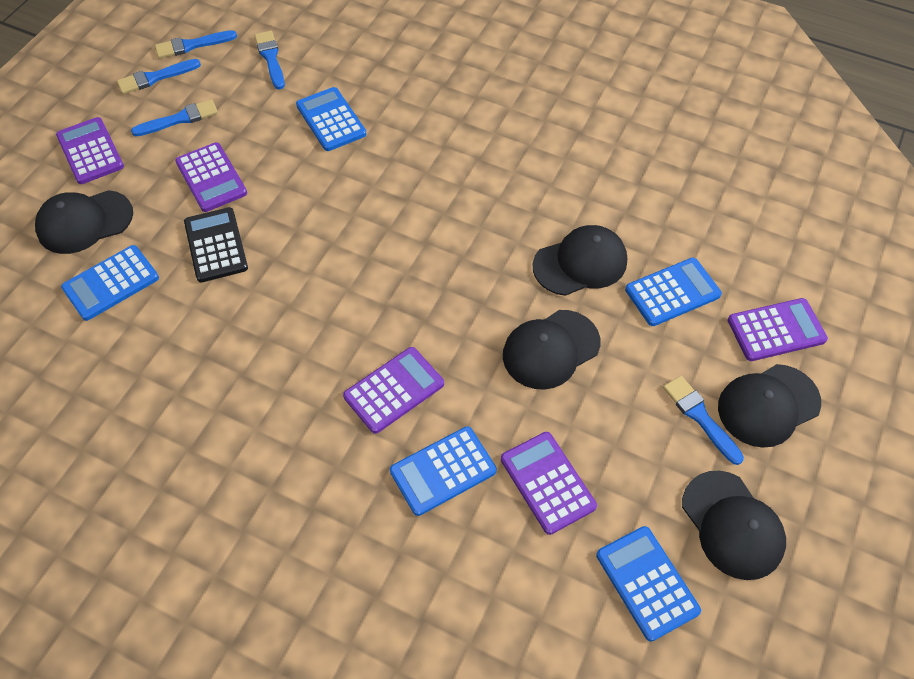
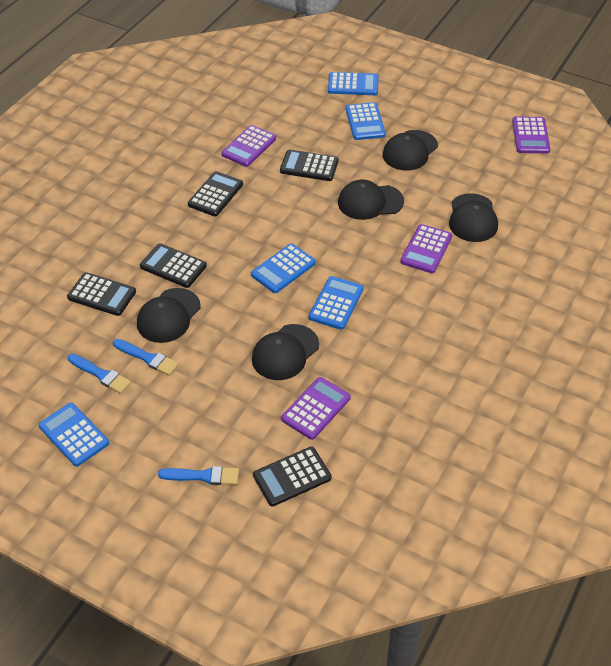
black calculator: [184,207,248,282] = 1 -> [67,272,136,316] [140,243,207,288] [188,171,243,216] [253,447,332,506] [280,150,339,181] = 5
blue brush: [117,59,201,94] [131,99,218,136] [155,30,237,58] [254,31,285,90] [663,376,744,465] = 5 -> [68,354,131,394] [113,339,179,375] [158,466,239,485] = 3
purple calculator: [56,117,124,184] [175,142,247,212] [343,347,444,434] [501,432,597,535] [727,298,828,361] = 5 -> [221,125,276,167] [281,377,351,440] [401,224,452,273] [512,116,550,153] = 4

